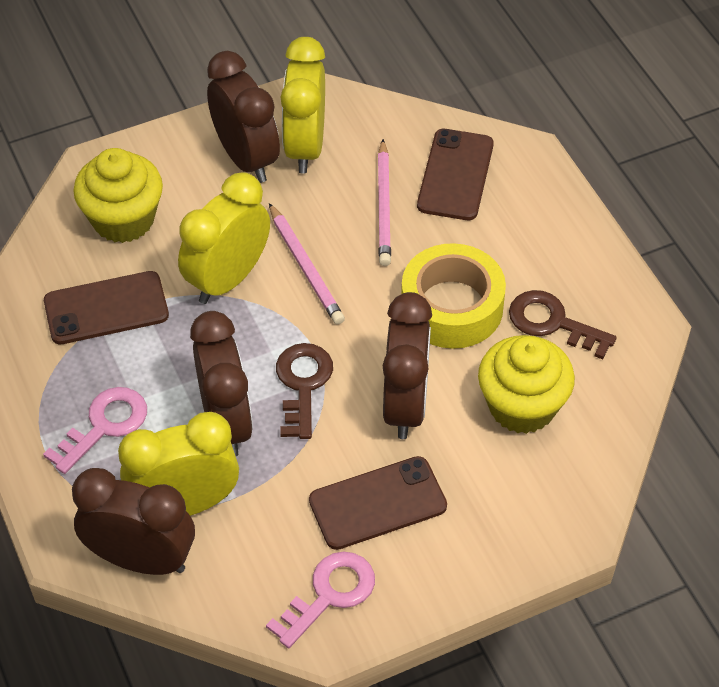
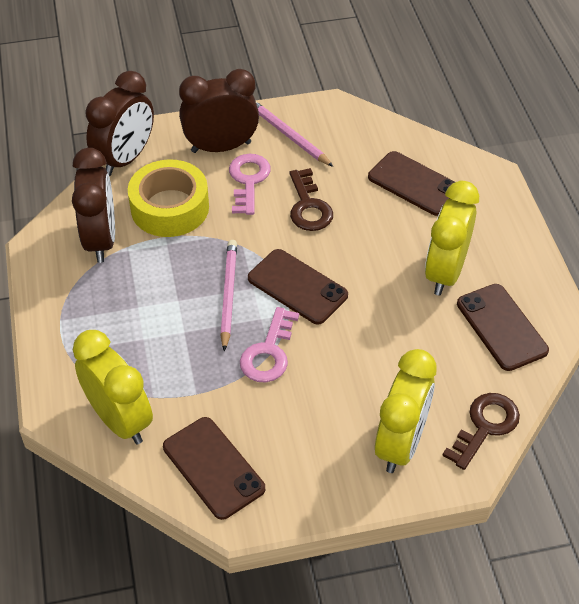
brown clock: [72,468,195,575] [190,311,253,456] [207,51,280,183] [383,292,432,439] = 4 -> [72,148,115,263] [85,71,154,176] [179,69,259,153] = 3
brown phone: [44,271,169,344] [309,456,447,550] [417,129,494,220] = 3 -> [163,417,265,520] [248,249,348,325] [368,151,455,216] [457,284,549,371] = 4
yellow cupcake: [73,148,163,243] [478,335,575,434] = 2 -> none = 0

